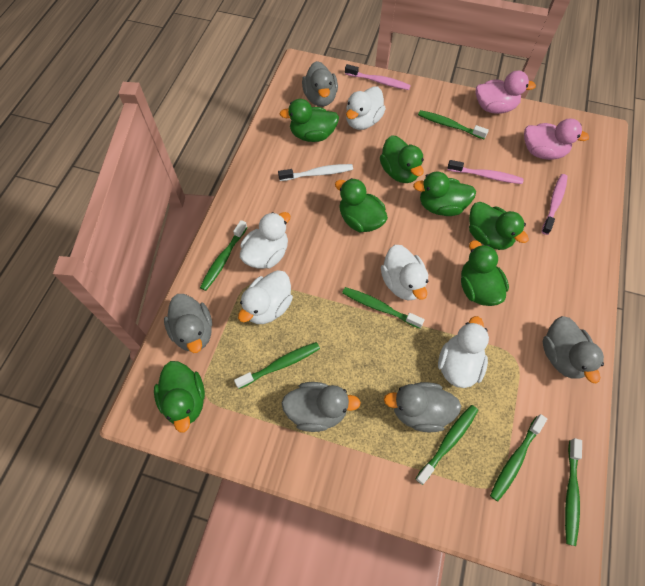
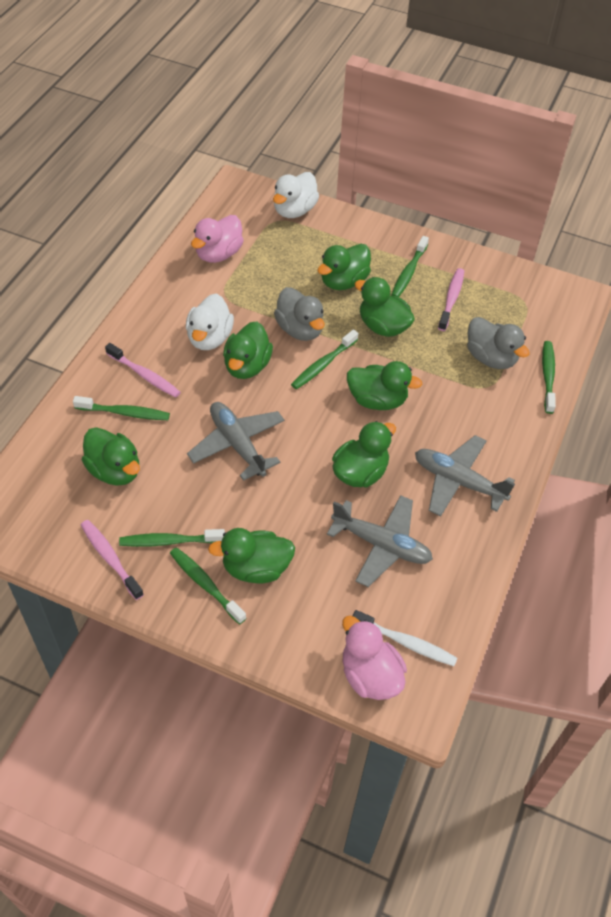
green toothbrush: [200,220,247,291] [234,342,320,389] [342,287,425,329] [415,405,478,485] [418,110,489,139] [490,414,547,502] [565,438,582,546] = 7 -> [73,396,170,420] [119,529,225,547] [170,547,246,624] [291,330,358,390] [391,236,429,297] [542,341,556,414] = 6
grey duck: [164,294,212,353] [282,382,361,432] [302,61,338,107] [384,382,461,432] [543,316,604,383] = 5 -> [274,287,325,341] [467,317,530,369] = 2
grey plane: none = 0 -> [187,402,285,481] [327,495,433,587] [415,435,515,516] = 3
white duck: [238,270,293,324] [240,212,290,269] [346,86,386,130] [381,245,429,301] [438,316,489,388] = 5 -> [186,294,234,350] [273,172,319,218] = 2

